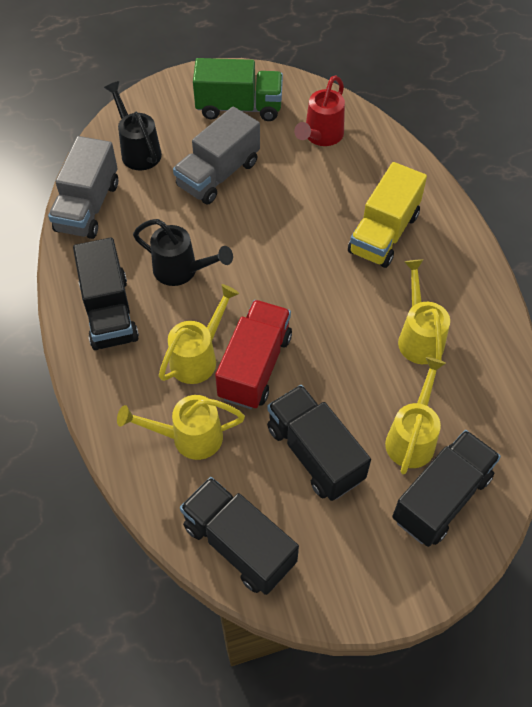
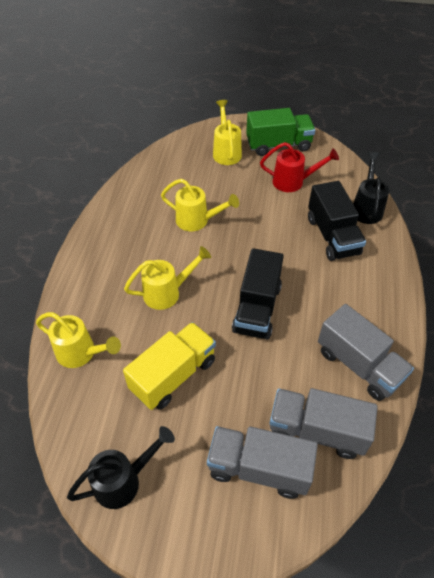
black truck: [73,237,139,350] [180,477,299,595] [267,385,371,501] [392,430,501,547] = 4 -> [232,248,284,340] [308,181,366,261] = 2
grey truck: [48,136,118,239] [173,107,260,205] = 2 -> [207,426,318,499] [270,388,378,459] [318,304,414,401] = 3
red truck: [215,300,292,409] = 1 -> none = 0

